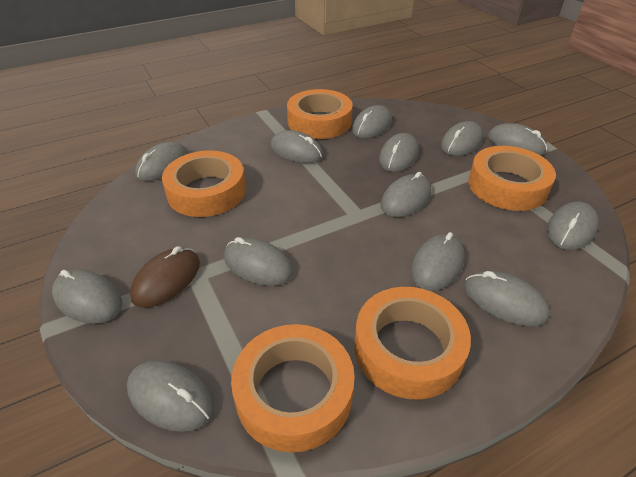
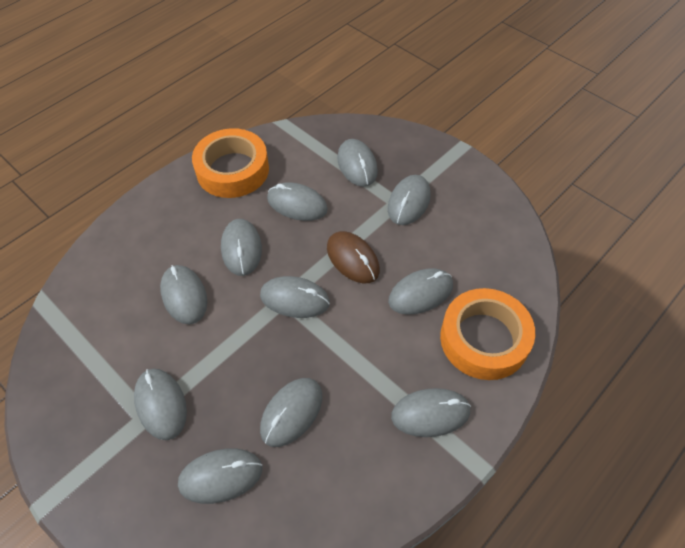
grey mouse: [52,270,122,324] [127,360,214,432] [135,142,188,181] [224,237,293,286] [271,130,323,163] [352,105,392,138] [379,133,419,172] [381,172,431,217] [411,232,465,291] [441,121,483,156] [464,271,550,326] [488,123,547,155] [547,202,599,250] = 13 -> [134,369,187,440] [160,265,207,324] [178,449,262,504] [221,219,262,276] [260,276,330,318] [260,378,322,447] [267,182,328,221] [337,139,378,187] [388,175,431,225] [388,268,453,315] [391,388,471,437] = 11
orange tape: [162,150,246,217] [231,324,355,453] [287,89,353,139] [354,287,471,400] [468,146,556,211] = 5 -> [192,128,269,198] [440,288,535,380] = 2

